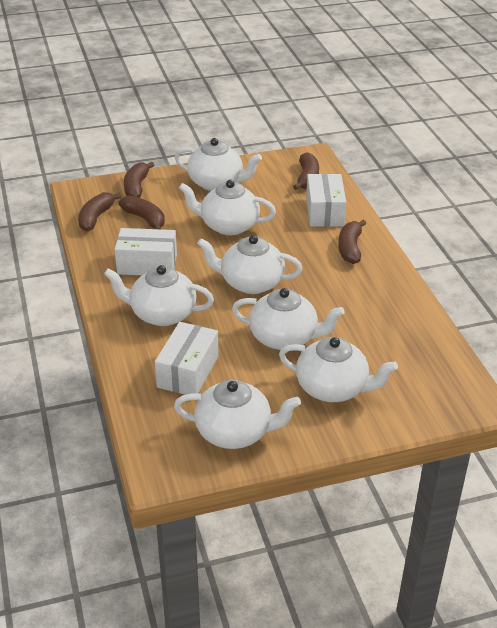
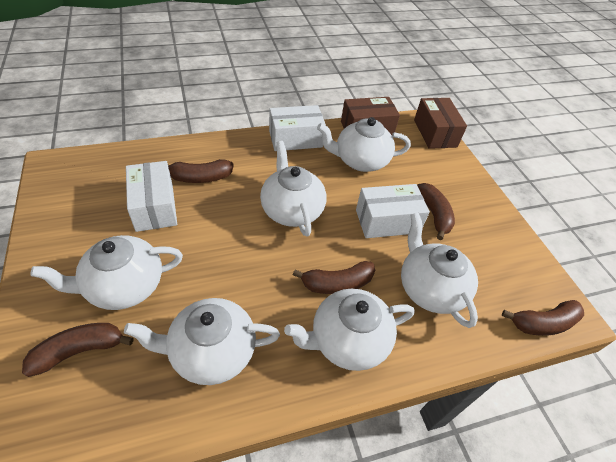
brown box: none = 0 -> [341,97,400,135] [414,98,467,149] = 2
white teapot: [104,265,214,326] [174,380,301,449] [175,138,262,191] [179,180,276,235] [197,235,303,294] [232,288,345,350] [279,337,398,402] = 7 -> [30,235,183,310] [124,298,280,385] [260,141,326,236] [284,289,414,371] [317,117,411,172] [401,213,478,328] = 6

